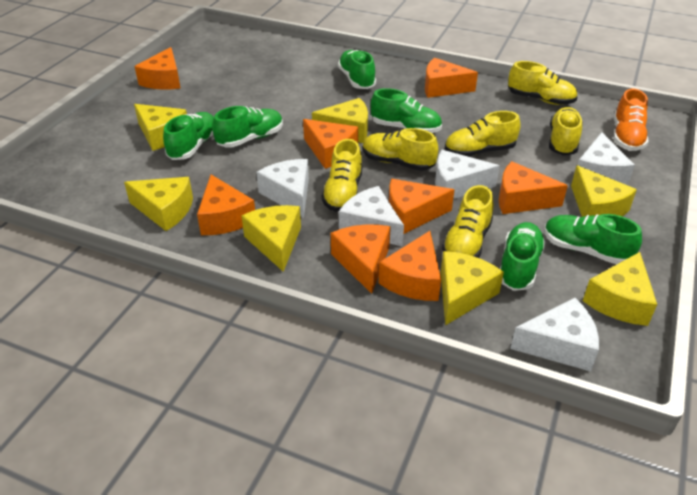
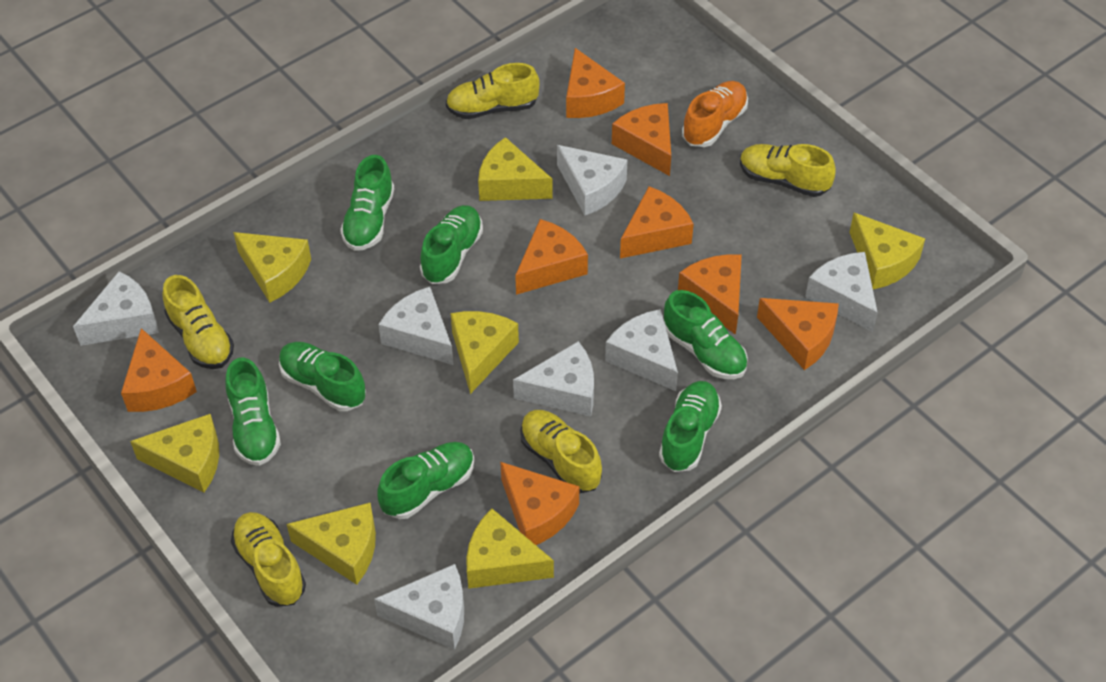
green shoe: [163,112,214,160] [212,106,283,148] [338,50,376,89] [371,88,442,133] [500,222,545,291] [544,214,642,264] = 6 -> [225,358,281,466] [279,342,366,411] [340,155,394,251] [378,442,474,519] [420,205,483,284] [659,381,722,472] [664,290,748,379] = 7
white cheese: [256,159,309,218] [339,186,404,246] [435,150,500,199] [510,298,599,371] [577,132,635,185] = 5 -> [73,271,159,346] [374,564,464,650] [378,287,454,365] [513,341,594,417] [557,145,628,216] [605,309,678,391] [805,252,878,332] = 7
yellow shoe: [322,139,362,212] [363,128,438,171] [442,185,494,258] [445,111,521,157] [508,61,578,105] [549,107,583,155] = 6 -> [163,275,234,369] [231,512,306,607] [446,63,540,119] [520,410,602,493] [740,144,836,197] = 5

